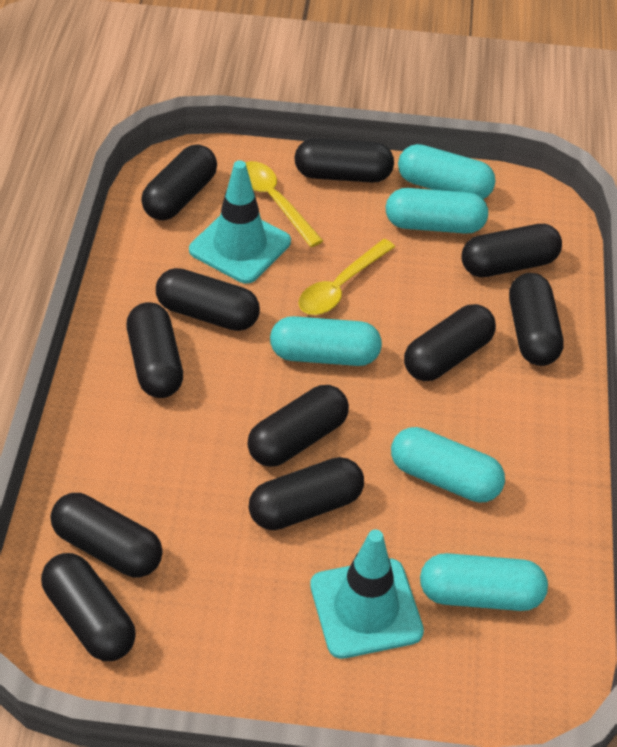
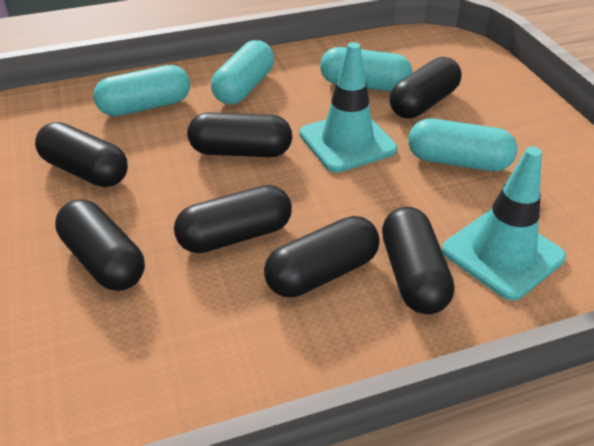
black capsule: [41,553,136,661] [51,493,163,577] [127,302,183,398] [141,145,217,220] [156,268,260,331] [247,385,349,467] [249,457,364,530] [294,138,394,183] [404,304,496,381] [461,224,562,277] [509,273,563,366] = 11 -> [35,122,128,187] [55,200,145,291] [174,185,292,253] [187,112,292,157] [264,216,380,297] [382,207,454,314] [389,57,462,119] = 7
turquoise capsule: [270,316,382,366] [386,188,488,234] [391,427,505,503] [398,144,496,199] [420,553,548,611] = 5 -> [93,65,190,116] [211,40,274,105] [320,47,412,91] [408,119,517,171] = 4
yellow spoon: [245,161,323,247] [299,239,395,315] = 2 -> none = 0

